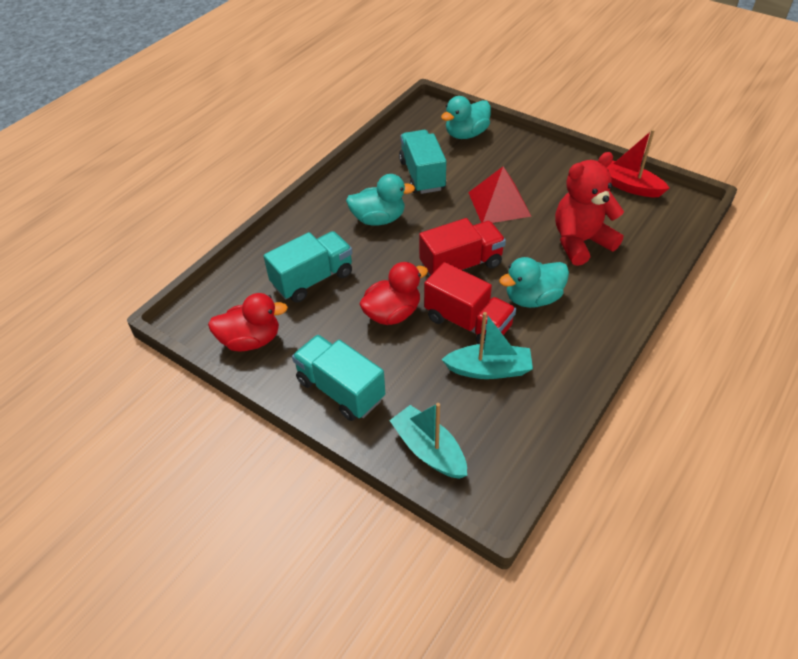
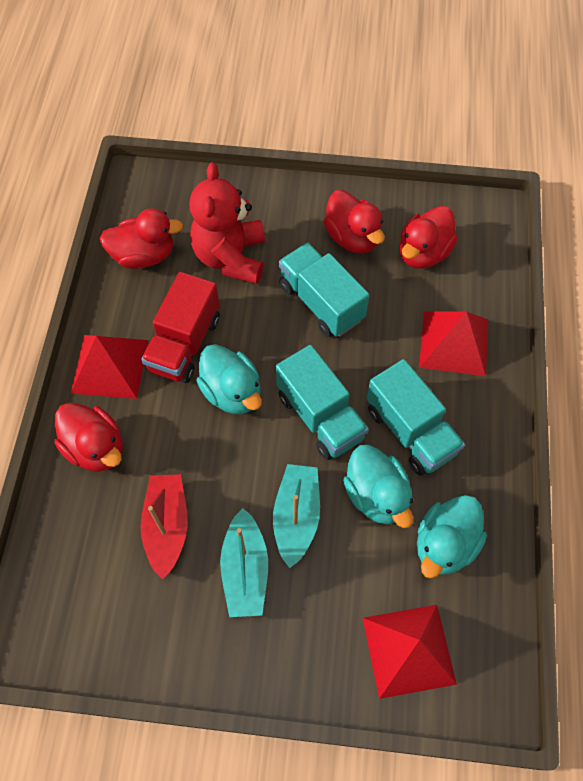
red duck: [208,293,288,352] [359,262,428,325] = 2 -> [54,403,123,472] [99,208,183,269] [323,190,385,253] [399,206,458,269] = 4
red pyramid: [468,166,531,223] = 1 -> [71,335,148,399] [363,605,457,699] [419,311,488,376] = 3
red truck: [419,218,506,276] [424,262,516,344] = 2 -> [141,272,220,383] = 1

